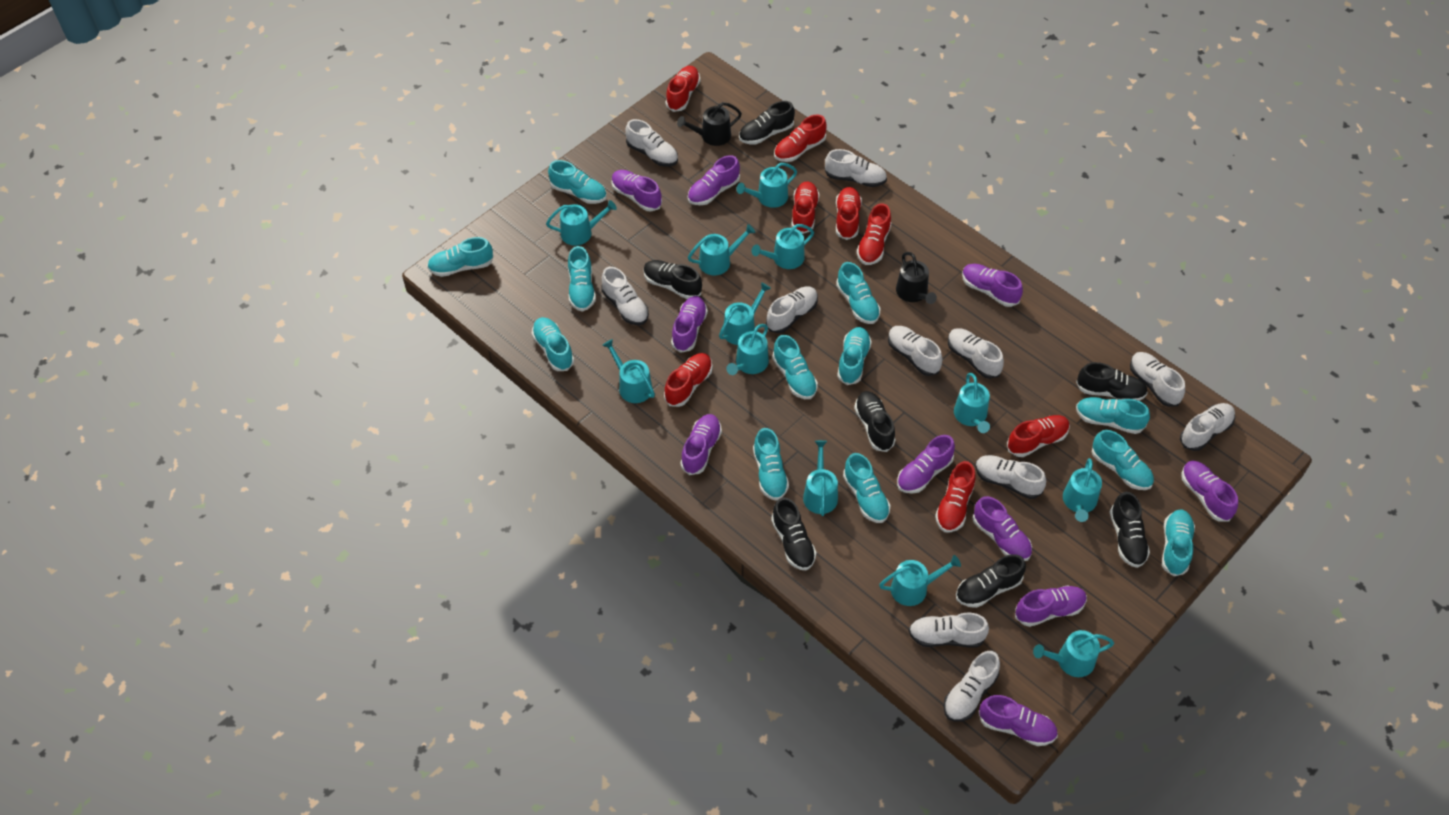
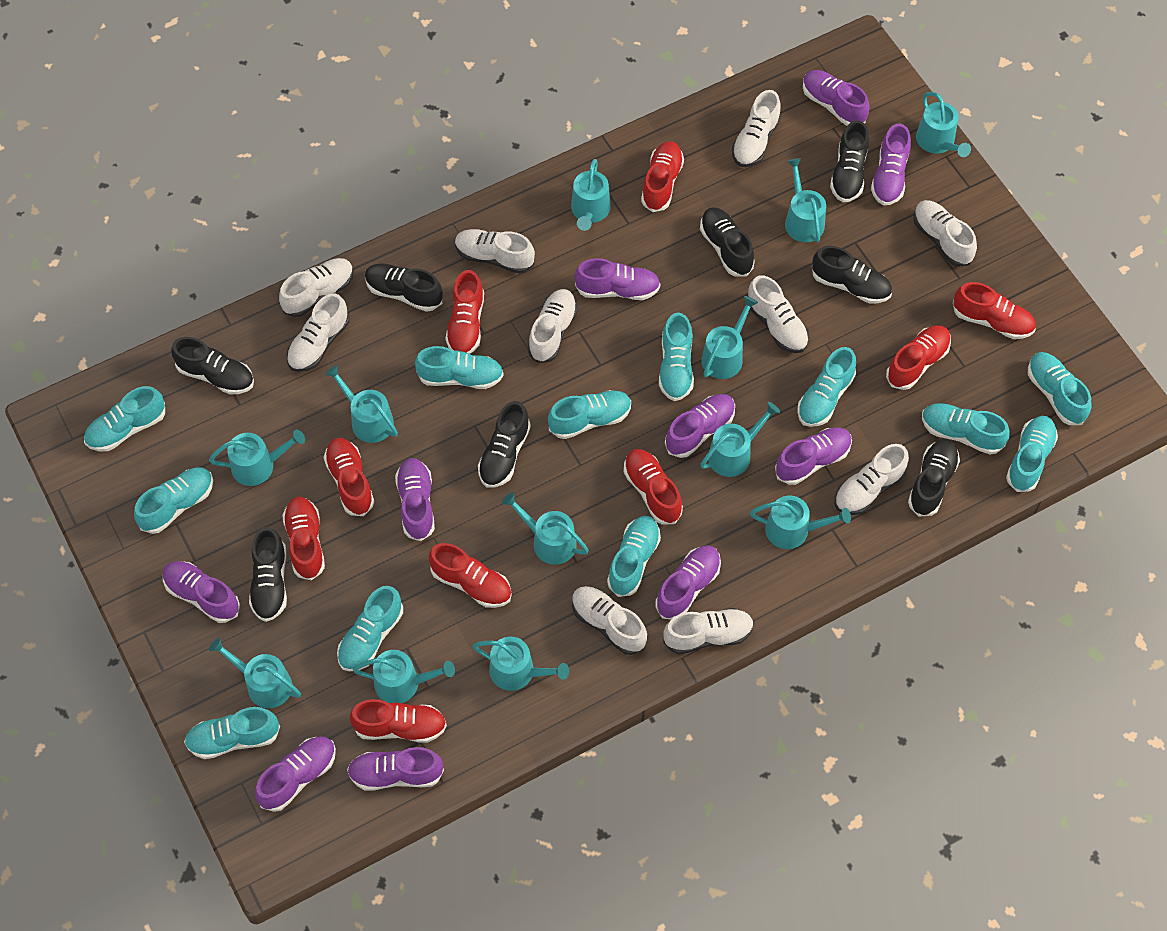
black shoe: [643,260,702,299] [739,101,795,145] [771,497,816,570] [854,391,896,452] [956,554,1026,608] [1076,362,1148,401] [1110,492,1150,568] = 7 -> [171,337,254,395] [249,527,287,622] [365,264,443,312] [478,401,531,488] [700,207,755,277] [812,246,892,304] [830,120,869,202] [908,439,960,517] = 8
black watering can: [677,102,742,146] [896,252,937,304] = 2 -> none = 0
red shoe: [664,353,712,407] [665,66,700,112] [774,114,827,162] [791,182,820,234] [836,187,862,240] [857,203,891,265] [935,461,976,532] [1007,415,1070,457] = 8 -> [282,497,325,580] [324,438,374,516] [350,699,447,743] [429,543,512,608] [445,270,484,354] [624,449,683,524] [641,141,684,212] [886,325,951,390] [953,282,1036,339] = 9
white shoe: [601,267,649,325] [626,119,678,167] [766,286,818,333] [825,149,887,187] [888,326,943,376] [909,612,989,648] [943,651,1000,722] [948,328,1004,379] [975,455,1046,499] [1130,352,1185,407] [1180,403,1235,451] = 11 -> [279,258,354,317] [287,293,349,372] [455,229,535,274] [528,289,578,363] [572,586,647,655] [663,608,754,654] [732,90,781,167] [748,275,809,353] [835,444,909,515] [913,200,977,267] = 10

